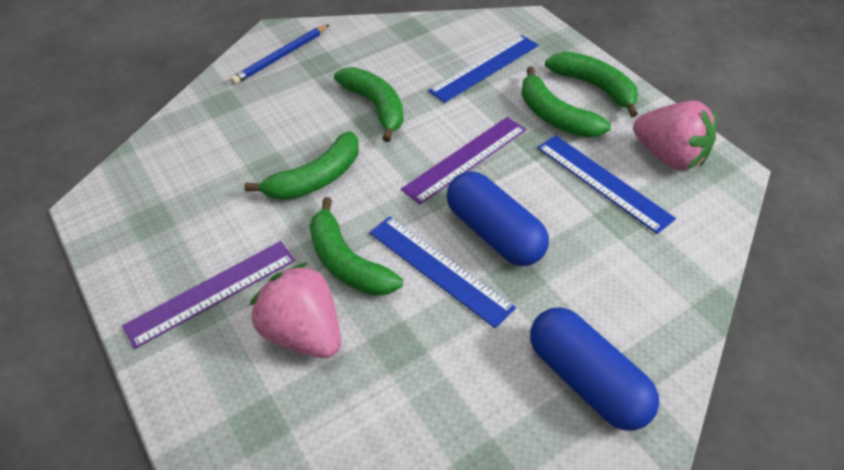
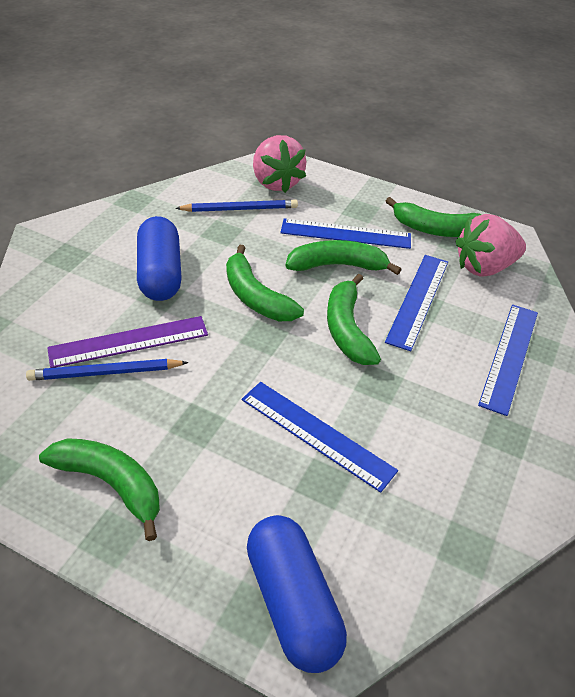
blue pencil: [230,25,329,85] = 1 -> [26,359,188,381] [175,199,298,212] = 2
blue ruler: [369,216,516,328] [428,35,539,103] [537,135,676,234] = 3 -> [242,382,398,493] [280,218,411,249] [385,255,448,351] [478,304,538,416] = 4
purple ruler: [122,241,295,349] [401,117,526,205] = 2 -> [47,316,208,368] = 1

